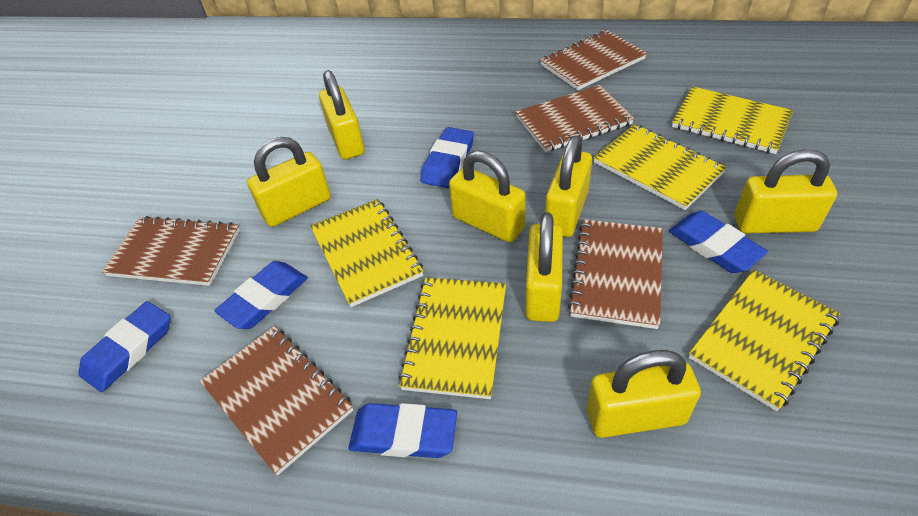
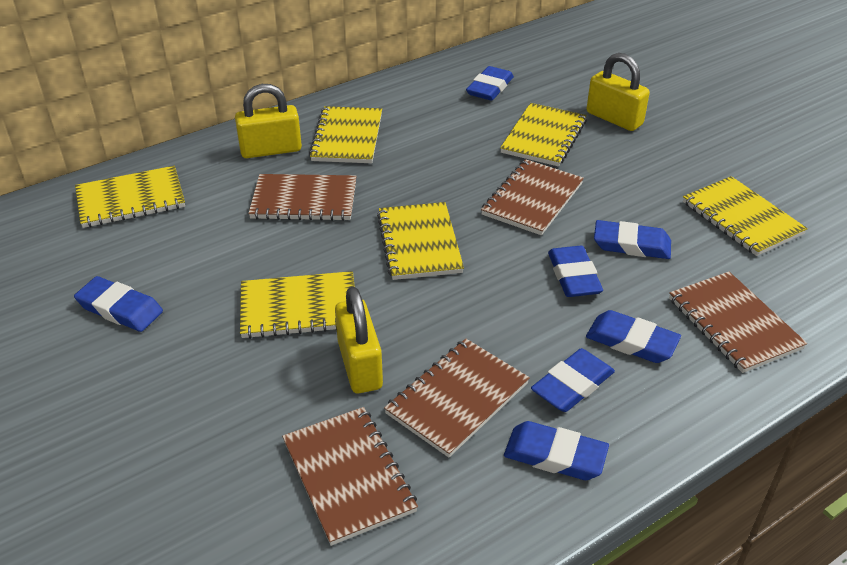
blue eraser: [79,301,170,392] [214,261,308,329] [348,403,457,458] [420,127,474,188] [669,211,768,273] = 5 -> [74,276,163,332] [466,66,514,101] [504,421,609,480] [531,348,615,412] [548,246,603,297] [586,310,681,363] [594,220,671,259] = 7
yellow notebook: [310,199,423,307] [398,277,506,399] [593,124,727,210] [672,86,793,154] [689,270,840,411] = 5 -> [75,166,185,228] [240,271,355,339] [309,106,382,163] [377,202,464,280] [500,103,587,167] [683,176,808,256] = 6
yellow padlock: [247,137,331,227] [319,70,365,160] [449,151,526,243] [525,212,563,322] [545,135,592,237] [587,350,701,438] [735,149,837,233] = 7 -> [235,84,302,158] [335,287,383,393] [587,53,650,131] = 3

